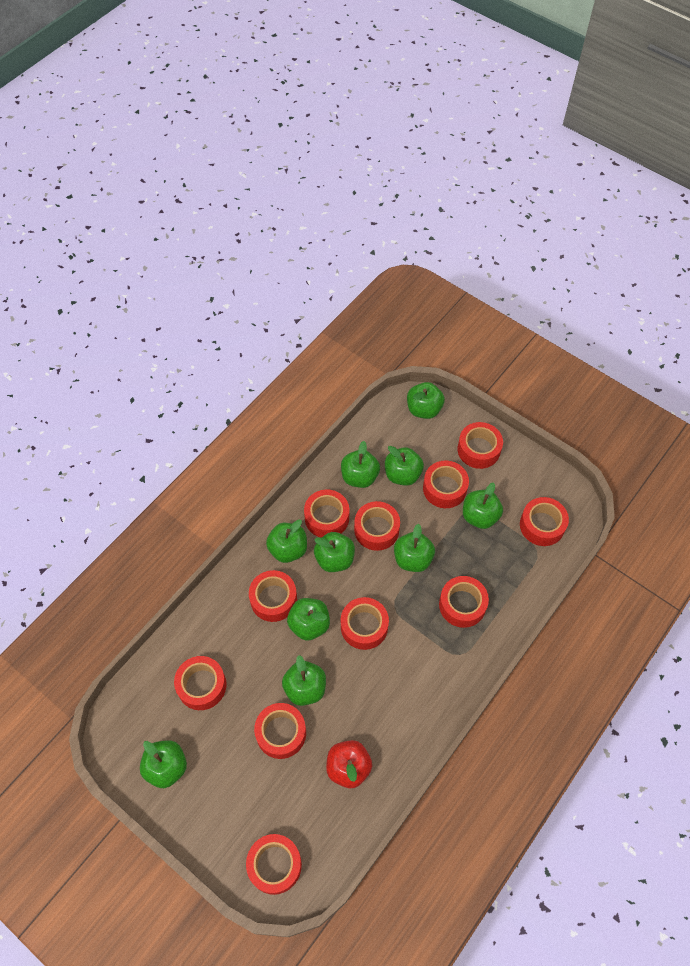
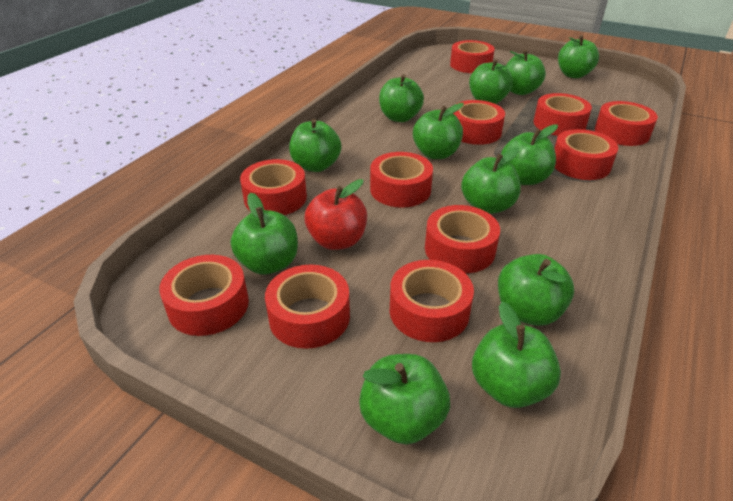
green apple: [140,740,187,788] [266,519,307,563] [282,655,326,706] [287,598,330,641] [314,532,355,572] [341,441,380,488] [385,446,424,486] [394,524,435,572] [407,382,445,419] [463,482,503,529] = 10 -> [231,193,298,275] [289,119,341,172] [359,354,450,445] [379,74,424,122] [413,103,464,159] [461,147,521,214] [469,59,513,104] [472,302,561,408] [498,254,574,326] [501,124,558,185] [505,49,546,95] [558,35,599,78] = 12

